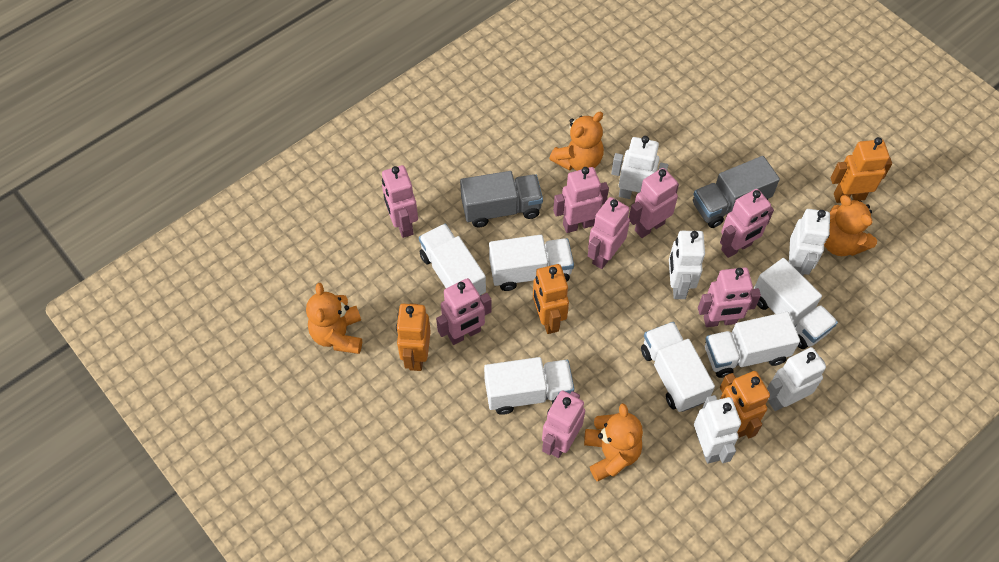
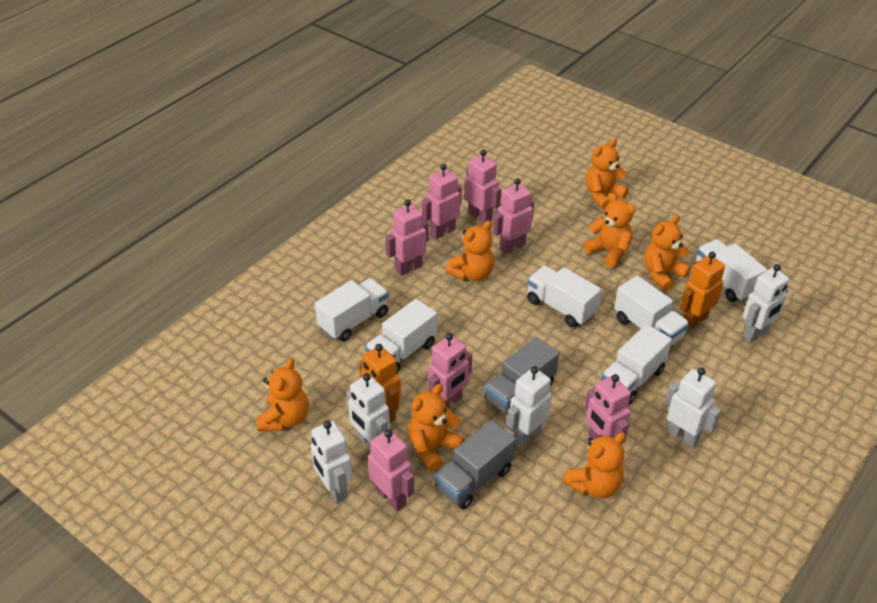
orange robot: [396,303,431,371] [533,264,569,334] [720,371,770,438] [831,137,892,203] = 4 -> [359,344,401,423] [680,252,725,330] = 2
orange teddy bear: [306,283,362,354] [549,112,604,171] [584,403,643,481] [824,195,877,256] = 4 -> [257,358,309,431] [408,384,465,471] [446,221,494,281] [563,432,626,499] [584,193,635,268] [586,139,629,210] [644,215,691,291] = 7
pink robot: [382,165,418,238] [436,278,492,345] [542,390,585,458] [553,167,609,233] [588,197,630,269] [629,168,679,238] [698,267,761,327] [720,189,774,258] = 8 -> [368,429,414,511] [385,200,429,276] [422,164,462,239] [428,333,472,408] [465,150,501,224] [493,178,534,254] [584,374,631,444] = 7

